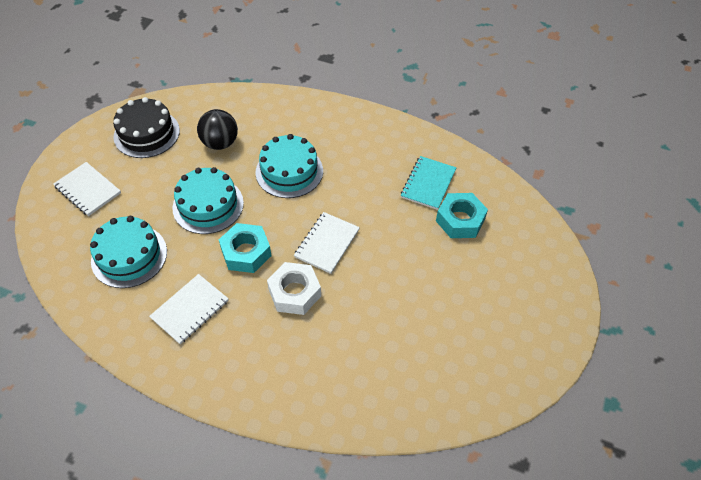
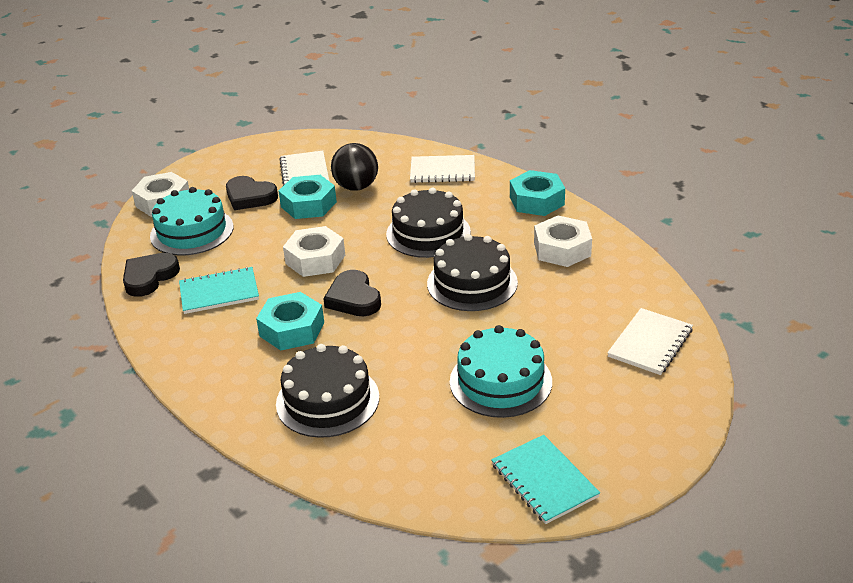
black cake: [113,97,180,158] = 1 -> [276,344,379,438] [386,188,471,258] [427,234,518,311] = 3
black heart: none = 0 -> [123,253,180,297] [226,176,278,210] [323,270,381,316] = 3
turquoise cake: [90,216,167,288] [172,167,244,234] [255,134,323,198] = 3 -> [150,187,233,255] [450,325,552,418] = 2
turquoise notebook: [401,156,457,210] = 1 -> [179,267,259,314] [491,435,600,524] = 2
turquoise nut: [219,223,272,273] [436,193,488,238] = 2 -> [256,292,324,351] [279,175,337,219] [510,170,565,216] = 3
white nut: [267,262,321,315] = 1 -> [132,172,189,217] [283,226,345,277] [534,215,592,267] = 3

